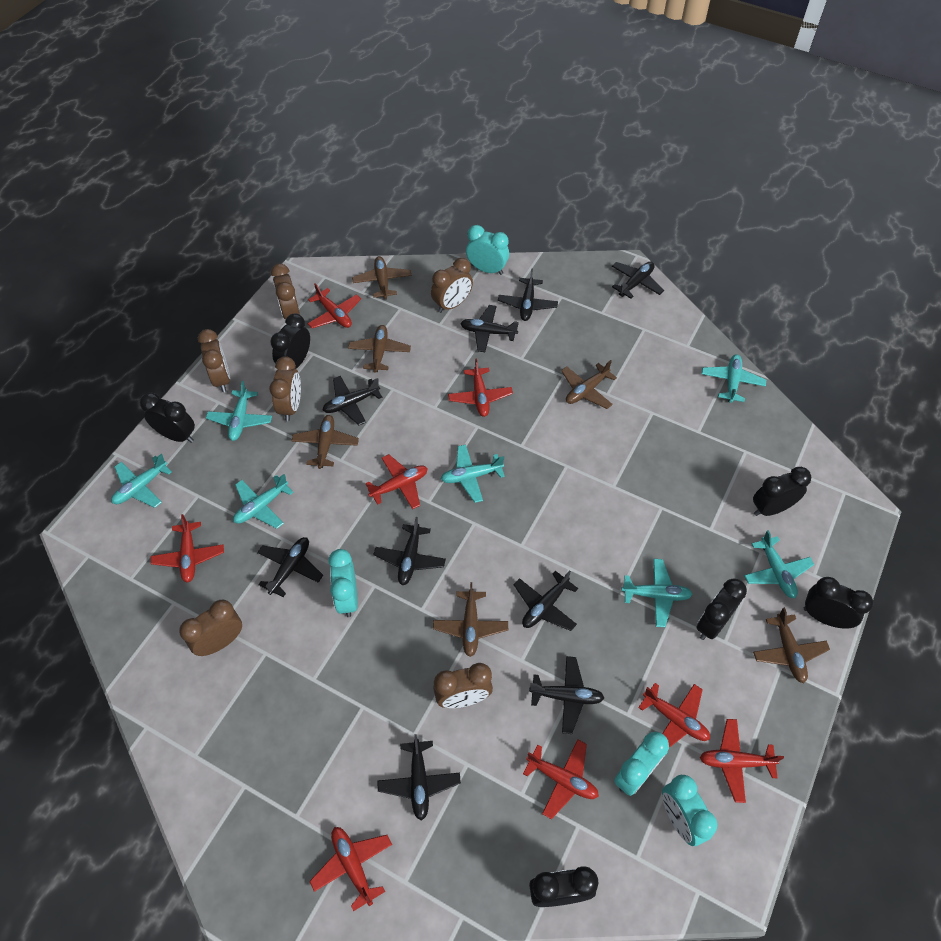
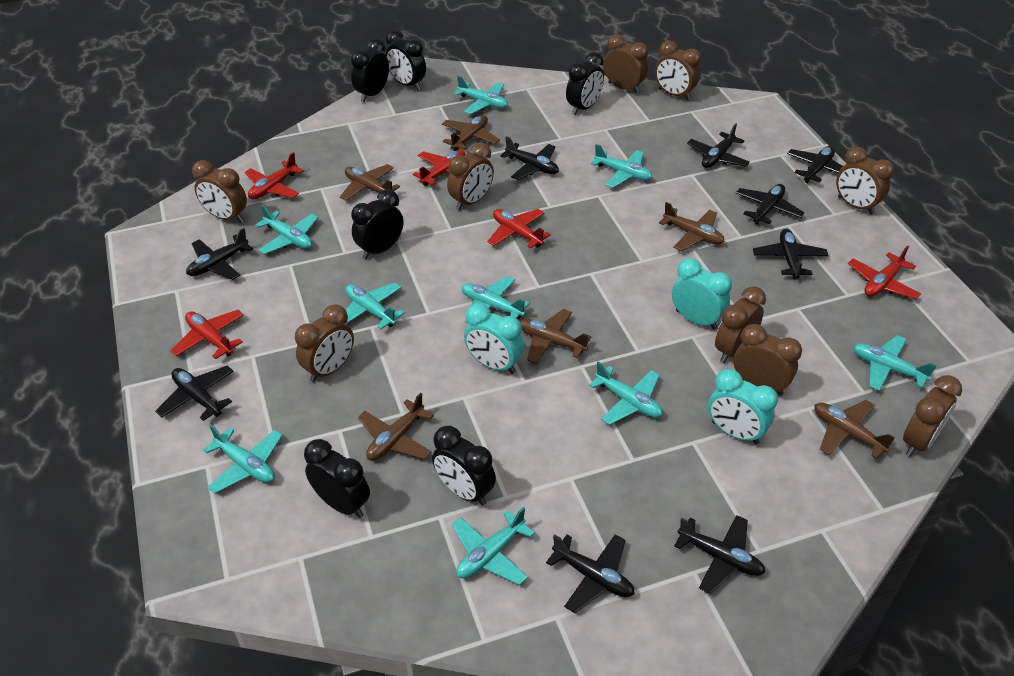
brown clock: [179,600,242,656] [198,329,230,392] [269,356,301,421] [271,263,300,319] [431,258,473,313] [433,663,493,708] = 6 -> [192,160,247,223] [295,304,354,382] [447,142,494,210] [604,34,648,94] [655,40,701,100] [715,286,766,363] [734,324,802,396] [836,146,894,215] [903,375,962,457] = 9
red plane: [151,514,224,583] [307,283,361,328] [309,827,392,911] [365,454,427,509] [448,358,513,417] [523,739,599,819] [638,683,710,748] [700,719,784,803] = 8 -> [170,310,244,359] [244,152,304,199] [413,150,466,186] [487,209,551,249] [848,246,921,299] = 5
turquoise clock: [328,549,358,617] [466,225,509,275] [614,732,669,796] [662,775,717,846] = 4 -> [464,303,524,374] [672,258,732,330] [708,369,778,444] = 3
turquoise plane: [111,454,172,508] [206,381,272,441] [233,474,294,529] [441,445,505,503] [621,559,692,627] [702,354,766,403] [744,530,815,598] = 7 -> [203,425,283,494] [255,205,319,254] [345,283,405,329] [452,507,535,585] [453,76,508,114] [462,276,530,323] [589,361,663,425] [591,144,652,188] [853,335,937,391] = 9

